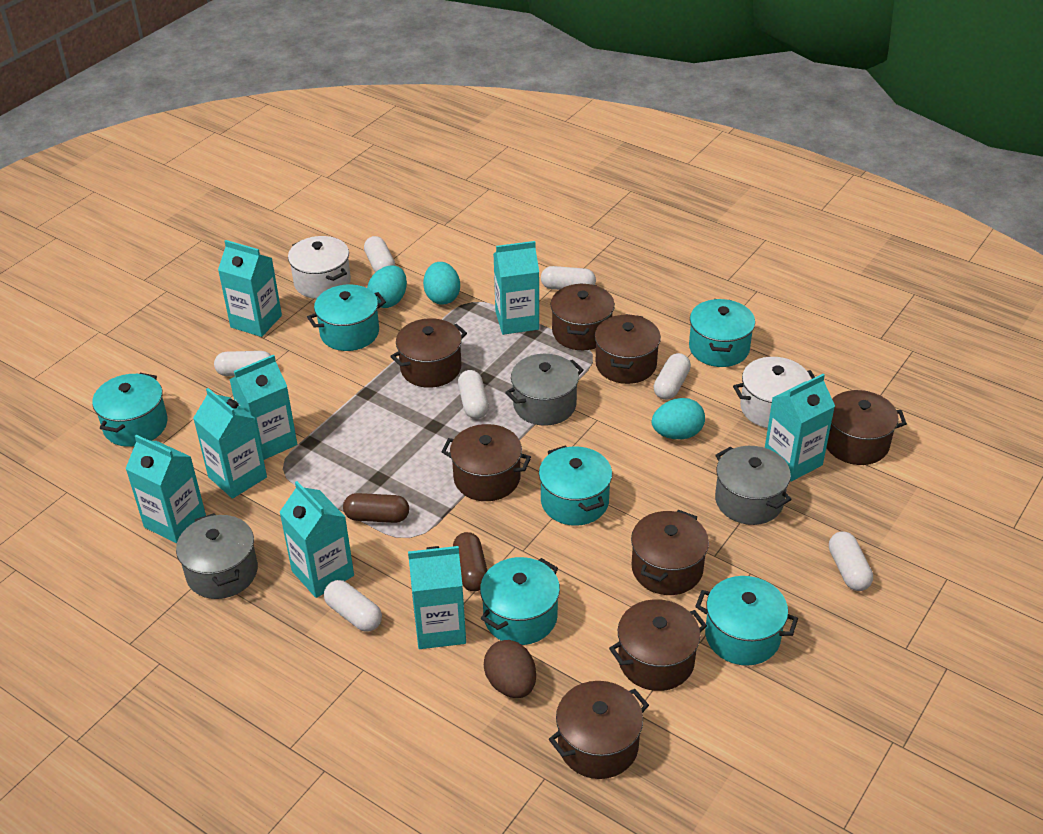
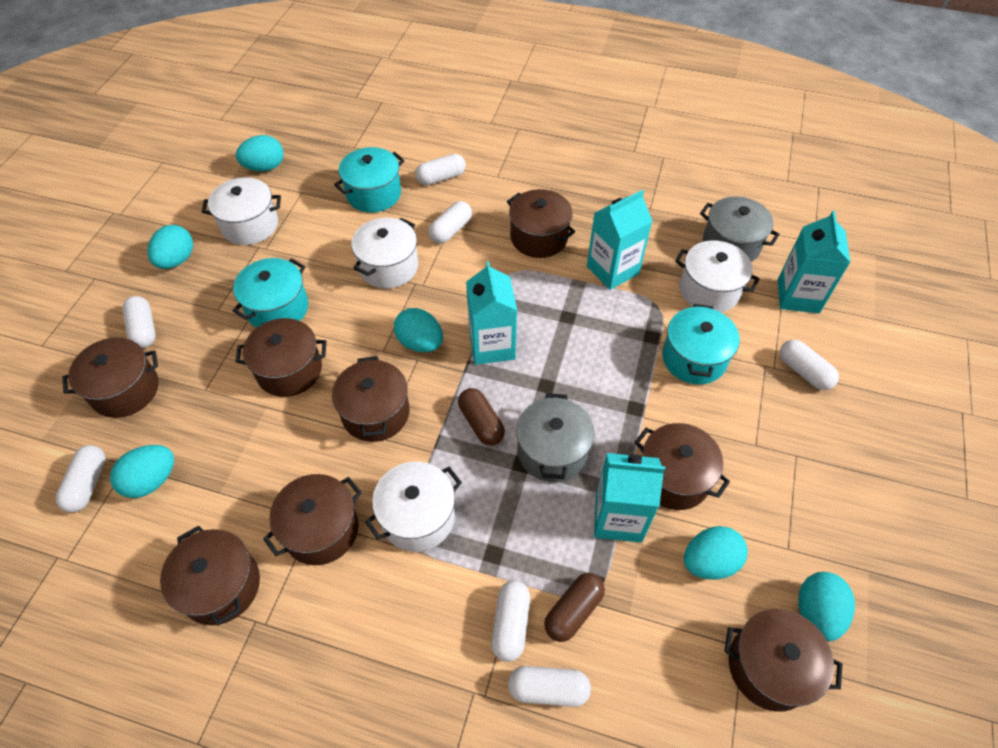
brown egg: [484,640,536,698] = 1 -> none = 0
grey pot: [176,513,258,599] [505,354,584,426] [715,446,792,525] = 3 -> [516,393,595,482] [700,196,780,262] = 2
turquoise carton: [126,435,206,544] [193,388,267,499] [218,240,282,337] [229,355,297,460] [280,481,354,598] [408,546,466,649] [493,241,539,335] [765,374,835,482] = 8 -> [466,261,517,365] [587,190,652,290] [594,453,665,543] [778,211,851,313] = 4
turquoise egg: [367,265,407,308] [423,262,460,304] [652,398,705,439] = 3 -> [110,445,174,498] [147,225,193,269] [236,135,284,171] [394,308,443,352] [684,526,748,580] [798,572,855,642] = 6
turquoise pot: [92,373,168,447] [307,284,386,351] [480,557,560,645] [539,446,612,526] [689,299,755,367] [695,576,798,666] = 6 -> [232,258,308,328] [334,147,405,213] [662,304,740,385] = 3
white pot: [288,236,351,299] [733,357,815,428] = 2 -> [202,177,281,245] [351,218,418,288] [365,462,462,552] [675,240,760,312] = 4

